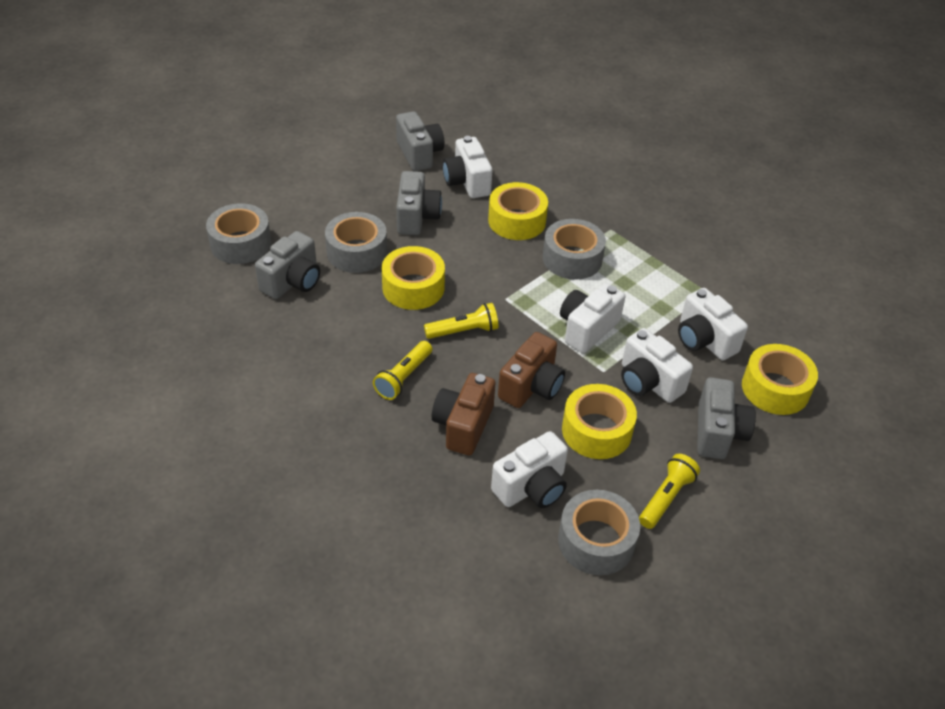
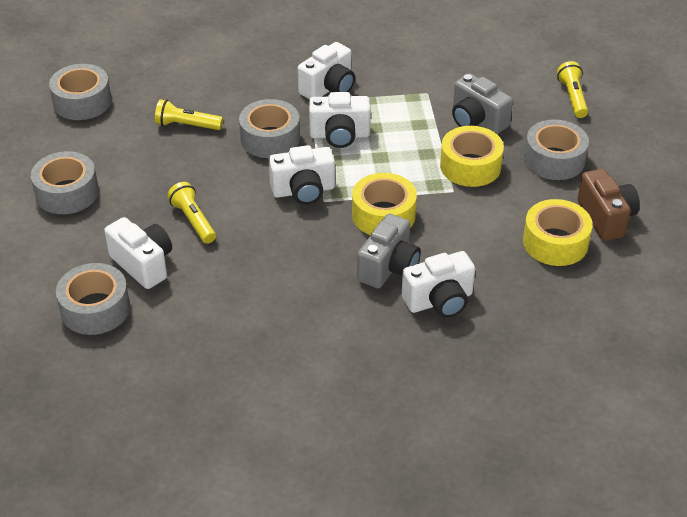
brown camera: [432,373,495,456] [498,332,565,408] = 2 -> [577,169,640,241] = 1
grey camera: [255,231,320,299] [396,111,444,171] [396,171,442,235] [697,377,756,459] = 4 -> [357,214,421,288] [452,74,513,134] = 2
grey tape: [206,203,271,264] [325,212,387,273] [543,219,606,280] [558,490,640,575] = 4 -> [31,151,99,214] [49,64,112,120] [56,263,130,335] [239,99,300,158] [524,119,589,180] = 5
yellow tape: [382,246,445,310] [488,182,548,240] [562,384,637,459] [742,344,818,415] = 4 -> [352,173,417,235] [440,126,504,187] [523,199,593,266] = 3

